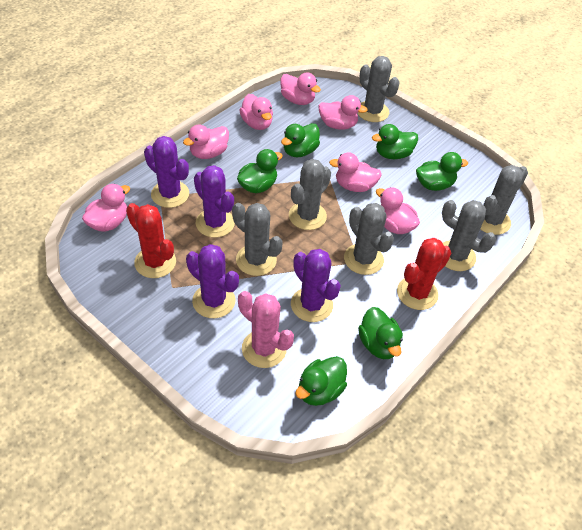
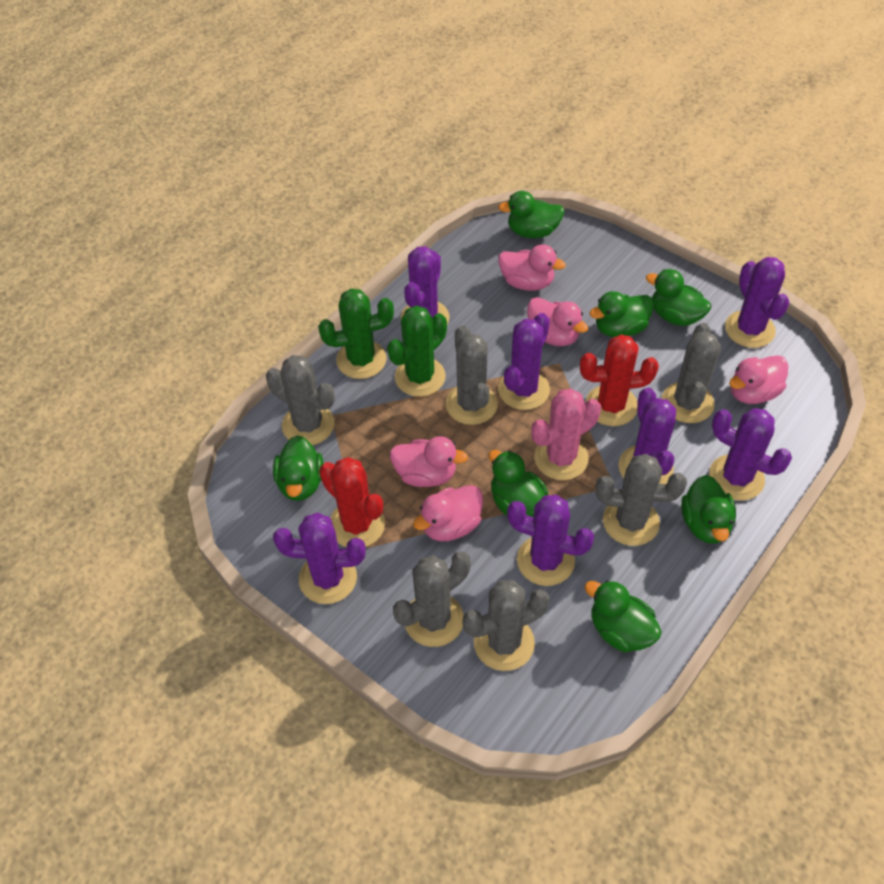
green cactus: none = 0 -> [318,289,394,379] [387,306,447,397] = 2
green duck: [237,149,283,193] [281,123,320,157] [295,356,347,406] [358,307,403,359] [372,124,418,159] [416,152,468,191] = 6 -> [273,435,324,501] [489,450,548,517] [498,191,564,238] [585,580,662,652] [590,291,654,337] [646,269,711,326] [681,475,736,544] = 7
pink duck: [82,184,130,232] [183,125,229,159] [239,94,273,130] [280,73,321,105] [319,95,368,130] [329,153,382,192] [376,187,420,234] = 7 -> [390,436,468,487] [413,485,483,541] [498,244,566,291] [527,297,588,346] [729,355,788,404] = 5
purple cactus: [144,136,189,208] [186,244,239,318] [194,165,235,238] [291,249,341,322] = 4 -> [273,513,366,604] [401,246,450,324] [498,313,550,410] [507,495,594,586] [618,387,676,484] [709,408,792,501] [725,257,789,348] = 7

